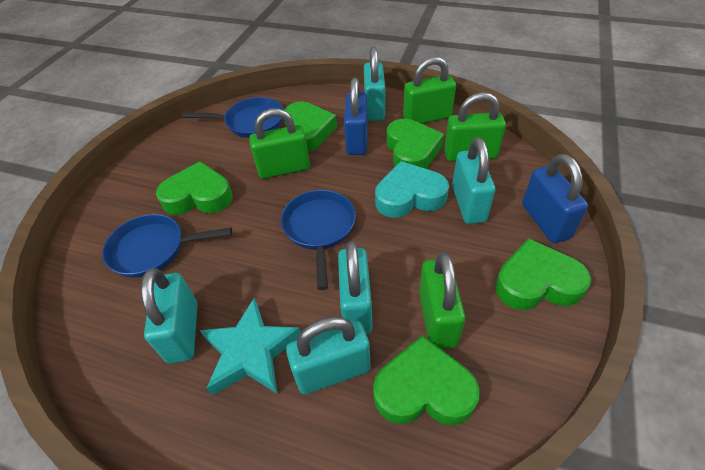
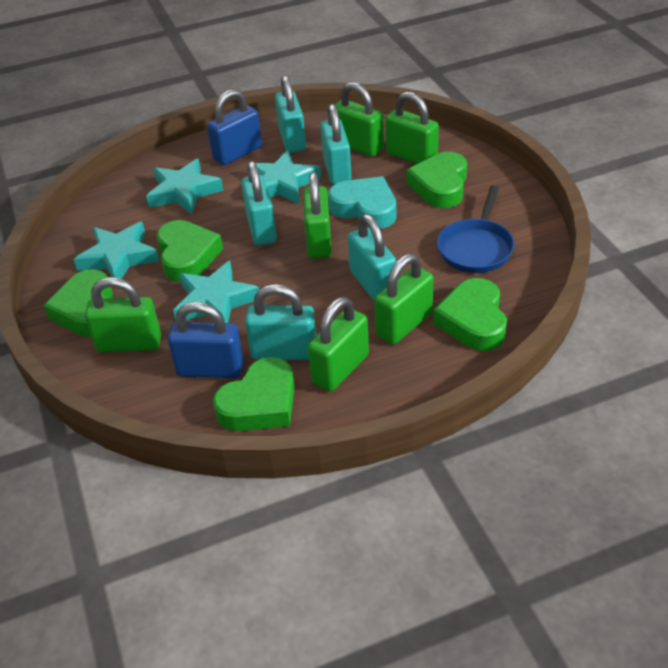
blue pan: [102,214,232,278] [183,97,284,138] [281,190,356,290] = 3 -> [437,185,515,273] = 1
green padlock: [249,108,310,179] [403,57,456,124] [419,252,466,349] [444,92,506,161] = 4 -> [85,277,161,352] [303,172,332,259] [308,297,369,392] [335,82,384,157] [374,254,433,345] [385,92,439,164] = 6
turquoise star: [200,298,301,396] = 1 -> [73,222,159,279] [146,158,224,215] [173,261,259,323] [247,150,321,205] = 4

